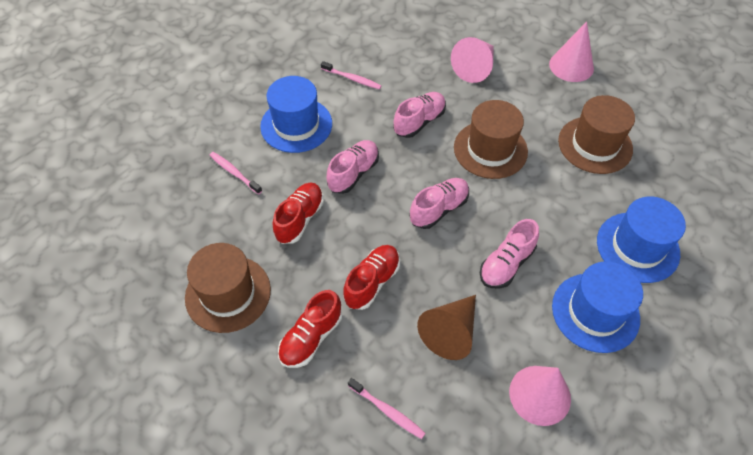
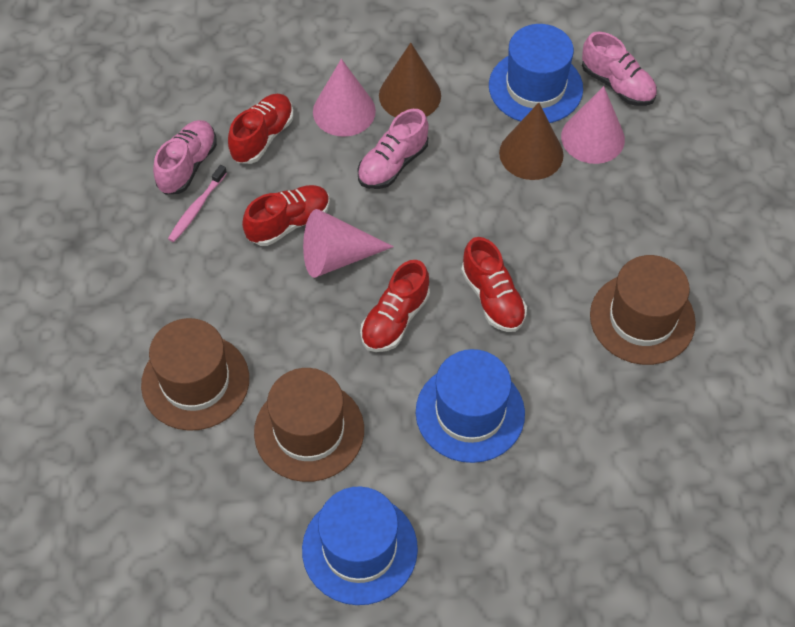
brown cone: [417,295,476,360] = 1 -> [379,43,441,117] [499,103,564,180] = 2
pink shoe: [327,140,379,194] [393,92,446,138] [410,178,469,229] [480,219,539,289] = 4 -> [153,120,217,195] [358,109,429,189] [582,32,657,106] = 3
pink toothbrush: [210,152,262,195] [321,61,382,90] [348,378,425,439] = 3 -> [168,165,227,242] = 1
red shoe: [273,183,324,244] [278,290,342,368] [343,245,400,310] = 3 -> [228,94,294,164] [242,185,330,246] [360,260,430,352] [461,237,527,332] = 4

